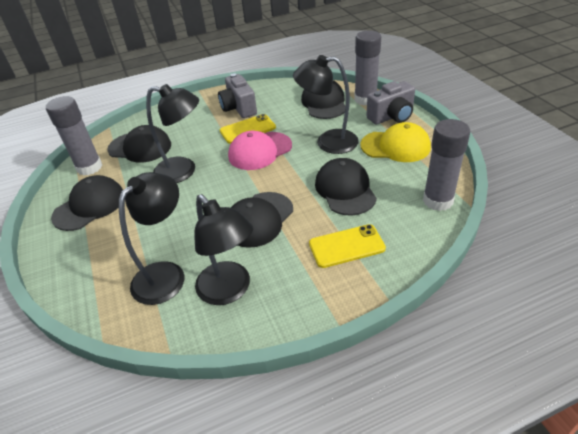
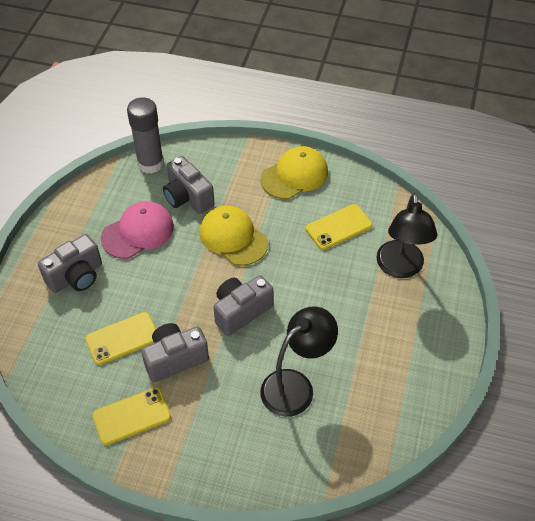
black cap: [51,175,123,231] [107,125,171,163] [231,192,293,248] [301,80,345,119] [315,158,377,216] = 5 -> none = 0
black lamp: [119,172,184,305] [146,84,199,183] [194,194,253,305] [293,55,359,154] = 4 -> [260,306,338,417] [376,193,437,278] = 2
grey camera: [218,73,257,118] [366,81,415,125] = 2 -> [38,234,102,293] [141,323,209,382] [163,156,215,214] [214,275,273,336] = 4
grey glue stick: [46,96,102,176] [354,30,381,105] [423,119,471,211] = 3 -> [127,97,164,173] = 1
yellow cap: [360,122,431,162] = 1 -> [199,205,268,266] [261,146,328,199] = 2
yellow phone: [220,114,276,144] [309,224,386,268] = 2 -> [85,312,156,365] [92,387,171,445] [306,204,372,250] = 3

